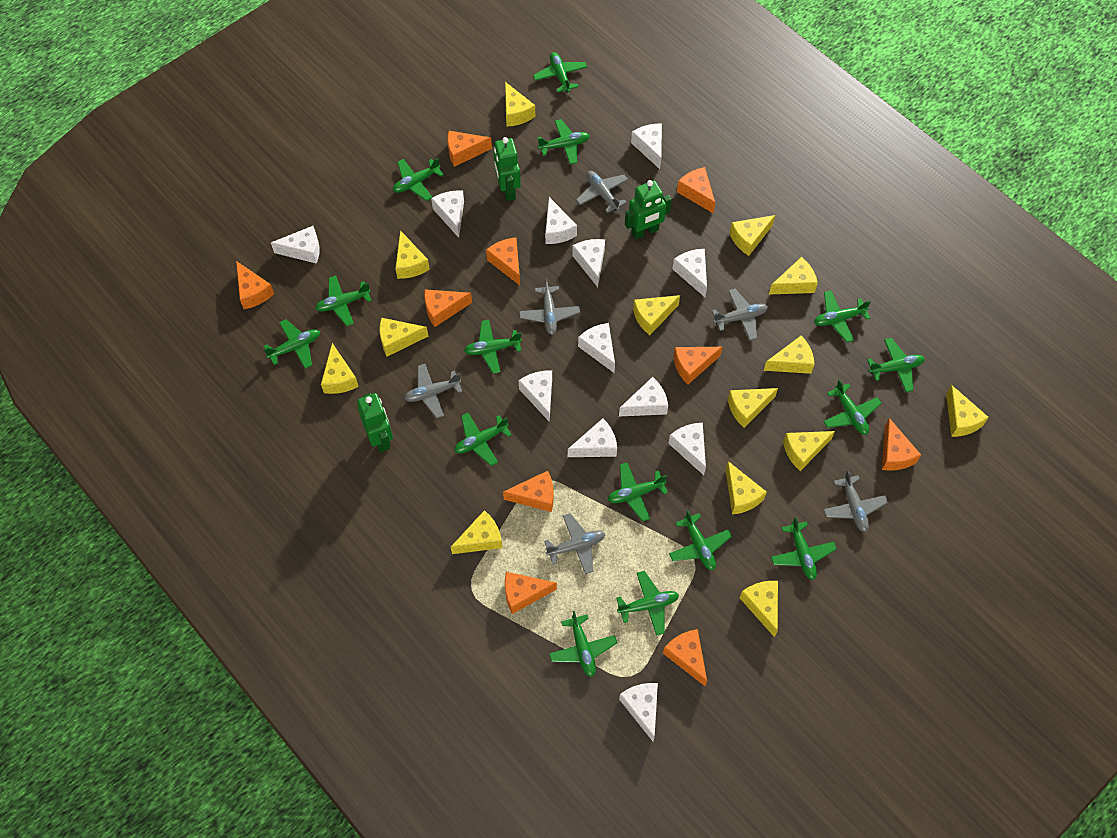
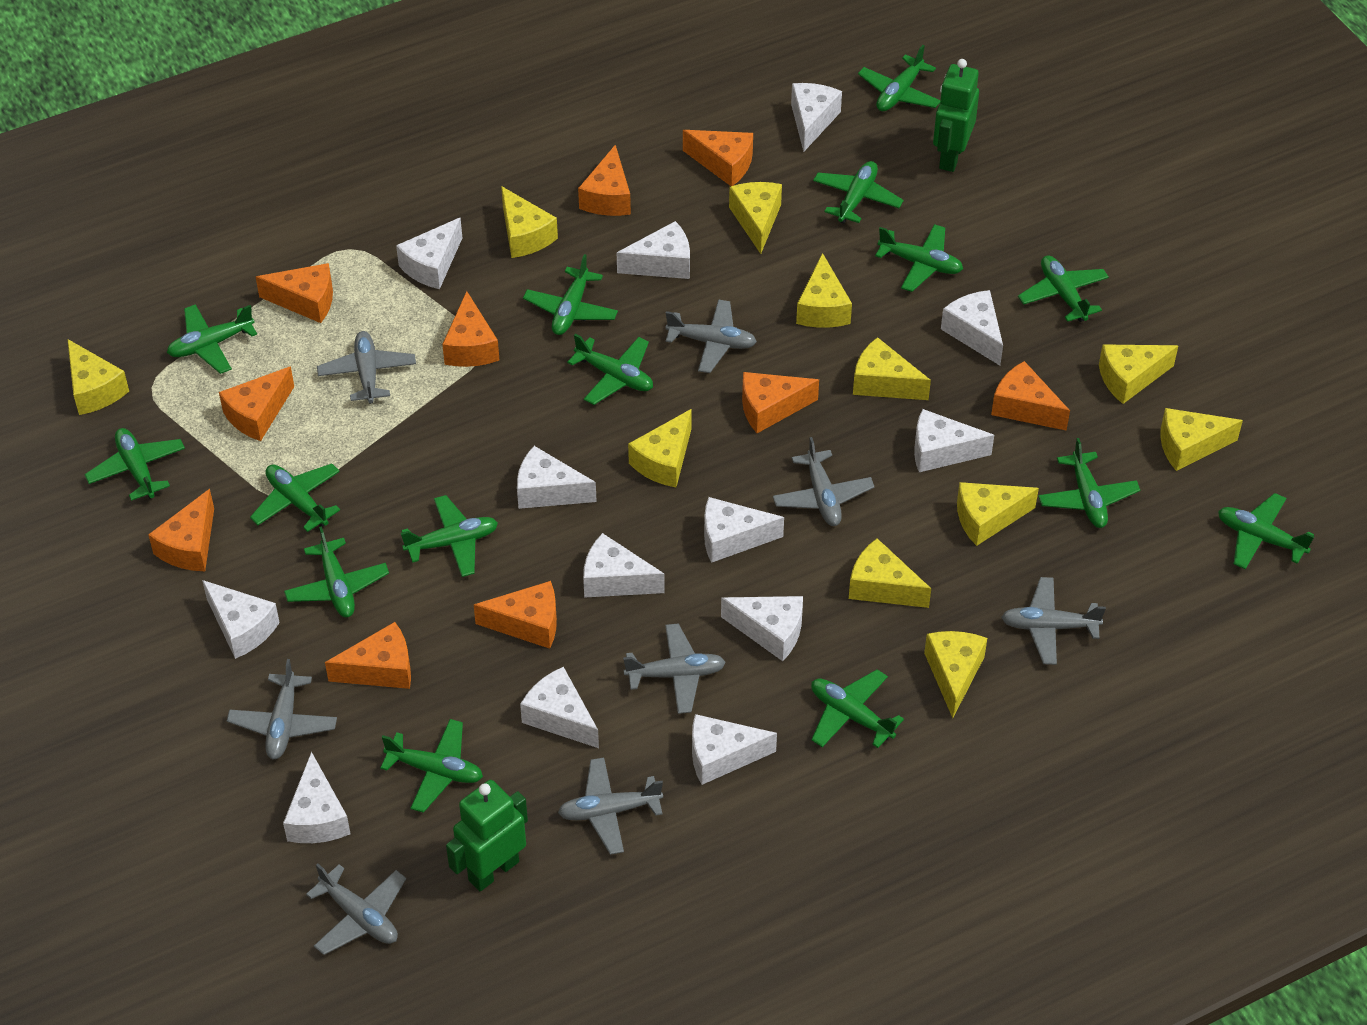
green robot: [357,393,393,453] [493,137,521,201] [625,180,672,239] = 3 -> [446,780,528,892] [933,59,979,172] = 2
grey plane: [404,364,462,418] [519,278,580,335] [544,513,605,574] [576,171,628,213] [712,289,768,340] [823,470,888,532] = 6 -> [227,659,337,759] [306,863,406,955] [317,331,416,404] [558,757,663,855] [623,623,726,714] [665,299,757,373] [773,437,874,526] [1001,577,1106,665] = 8
white cheese: [271,226,320,264] [431,191,464,238] [519,371,552,422] [545,197,577,244] [568,418,617,457] [572,239,605,287] [578,323,615,373] [619,377,668,417] [619,683,658,741] [631,124,662,169] [668,423,706,475] [673,249,707,297] = 12 -> [202,580,280,659] [283,752,351,843] [396,217,462,289] [517,446,597,509] [520,667,599,748] [583,533,665,598] [617,221,690,279] [692,714,777,785] [704,497,784,563] [721,596,803,661] [791,83,842,152] [914,409,994,472] [941,290,1003,365] = 13
yellow cheese: [321,343,359,394] [379,318,429,357] [395,230,430,279] [451,510,502,554] [505,82,535,127] [633,295,680,335] [726,461,767,515] [728,388,778,428] [729,215,775,256] [740,581,778,637] [764,335,815,374] [769,257,818,295] [783,431,835,471] [946,385,989,437] = 14 -> [67,339,129,415] [501,186,558,258] [628,409,692,487] [729,182,782,254] [796,253,852,328] [849,538,931,608] [853,337,931,400] [924,631,987,718] [957,482,1039,546] [1099,344,1178,404] [1160,408,1243,471] = 11

